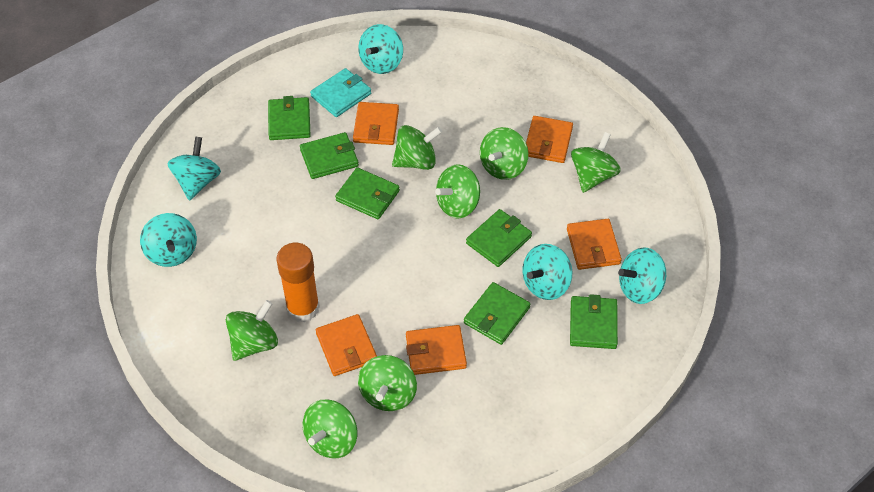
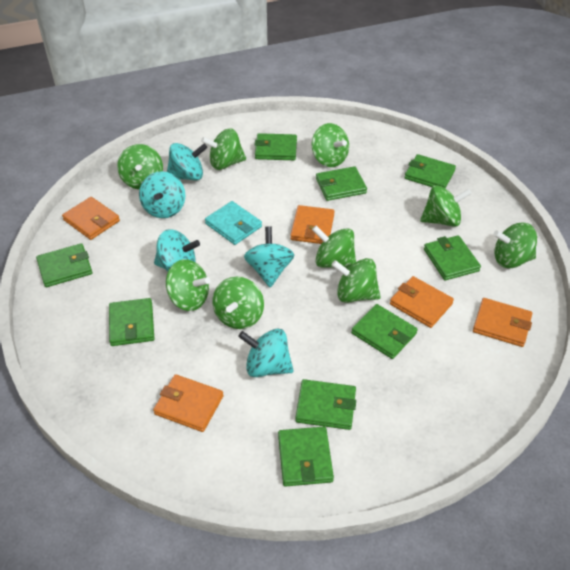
green spinning top: [226,300,278,361] [303,400,357,458] [358,355,417,411] [392,125,442,170] [435,164,480,218] [480,127,528,180] [571,132,621,193] = 7 -> [117,144,163,189] [166,259,210,311] [201,128,246,170] [212,277,264,329] [311,123,349,167] [312,226,356,269] [332,258,381,303] [420,185,472,227] [493,223,537,268] = 9
green wallet: [268,96,311,140] [300,132,359,179] [335,167,400,219] [464,282,530,345] [466,209,532,267] [570,294,618,349] = 6 -> [36,243,92,287] [109,298,154,346] [254,133,297,160] [278,427,334,487] [295,379,356,430] [316,166,367,201] [351,304,418,359] [405,154,456,188] [424,235,481,280] = 9
orange glue stick: [276,243,320,322] = 1 -> none = 0

